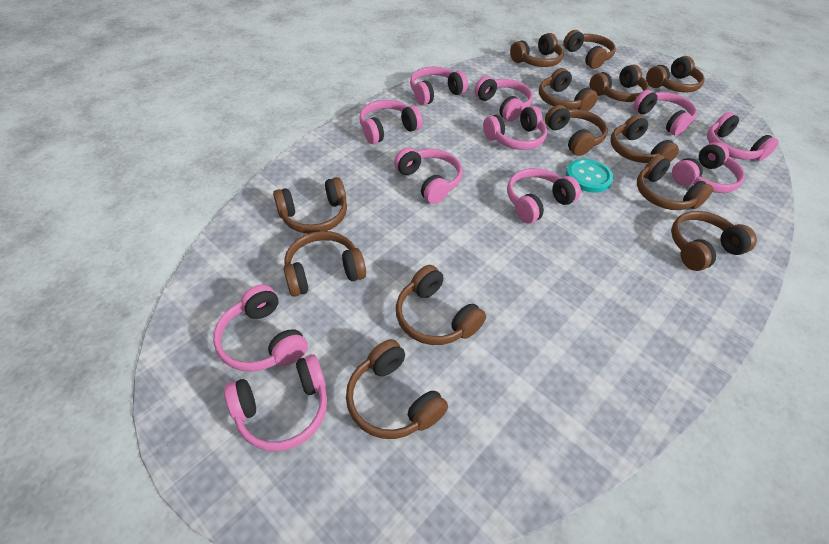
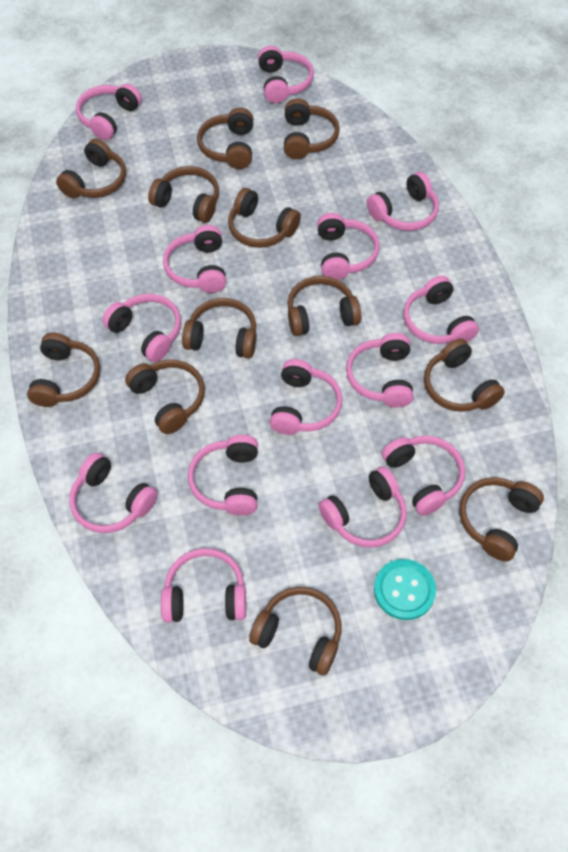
brown headphones: [273,177,347,234] [284,231,366,297] [346,339,448,439] [396,265,486,345] [510,33,564,67] [539,68,598,111] [545,105,608,156] [563,30,616,69] [590,65,649,102] [611,115,679,163] [637,155,713,210] [646,56,705,93] [671,211,757,271] = 13 -> [27,333,100,407] [56,139,126,198] [125,360,205,434] [148,166,219,223] [182,298,257,359] [197,108,253,169] [228,188,301,248] [249,587,341,676] [284,98,340,159] [287,276,361,336] [424,338,505,412] [459,477,544,561] = 12
pink headphones: [213,285,308,372] [224,354,327,451] [359,100,423,144] [394,147,463,204] [410,67,468,105] [474,76,533,121] [483,106,547,150] [507,168,581,224] [633,90,697,136] [672,142,745,193] [707,112,779,161] = 11 -> [69,453,158,533] [76,84,142,140] [102,294,181,362] [161,548,246,622] [163,225,226,293] [188,435,258,516] [258,46,314,103] [269,359,342,435] [317,213,379,280] [319,467,407,548] [346,333,413,408] [367,172,439,231] [382,436,465,516] [403,276,479,344] = 14

